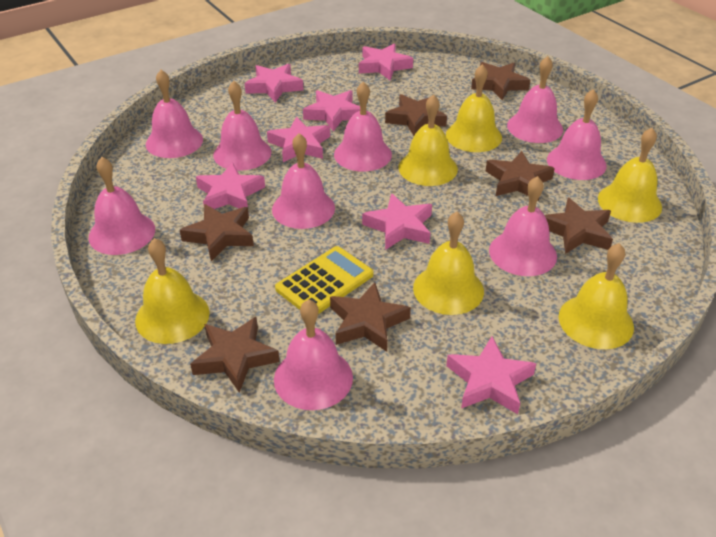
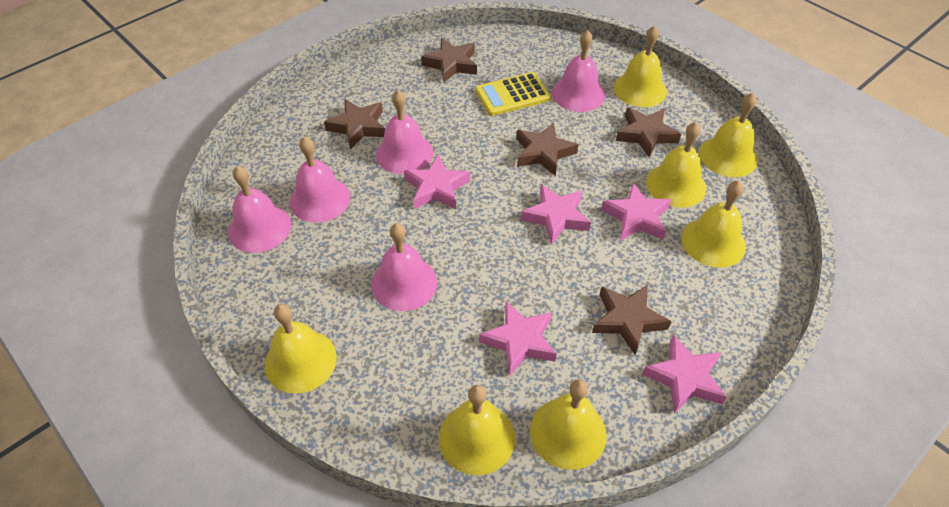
brown star: [180,204,254,261] [190,317,280,393] [330,282,411,352] [385,94,447,136] [471,62,530,100] [486,151,555,201] [544,198,613,254] = 7 -> [324,99,385,150] [421,38,477,83] [516,122,579,176] [592,285,671,355] [616,107,681,158] = 5
pink bell: [89,157,155,255] [146,70,203,158] [213,81,271,171] [272,133,335,229] [274,299,353,410] [334,81,392,172] [489,176,557,276] [507,56,563,143] [547,89,607,180] = 9 -> [228,166,291,253] [290,136,350,223] [371,223,437,311] [376,90,433,174] [552,30,605,112] = 5
pink star: [196,162,265,209] [245,64,303,103] [267,117,330,162] [303,90,360,132] [359,44,413,81] [362,193,432,250] [446,336,536,414] = 7 -> [404,154,470,209] [479,301,557,375] [521,184,591,245] [601,182,671,241] [643,335,727,414] = 5
yellow bell: [135,238,210,344] [399,94,458,186] [413,212,484,315] [446,64,502,152] [558,243,634,349] [598,128,662,223] = 6 -> [265,304,337,393] [439,385,515,475] [530,379,607,470] [614,25,667,107] [646,122,706,208] [681,181,746,268] [699,93,758,177] = 7

